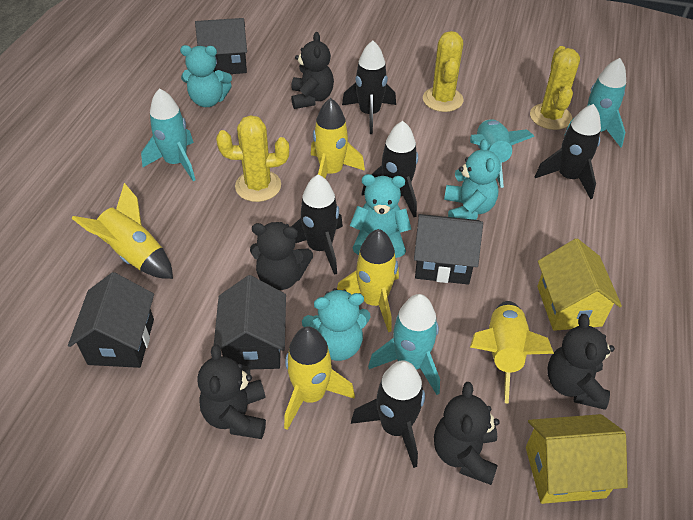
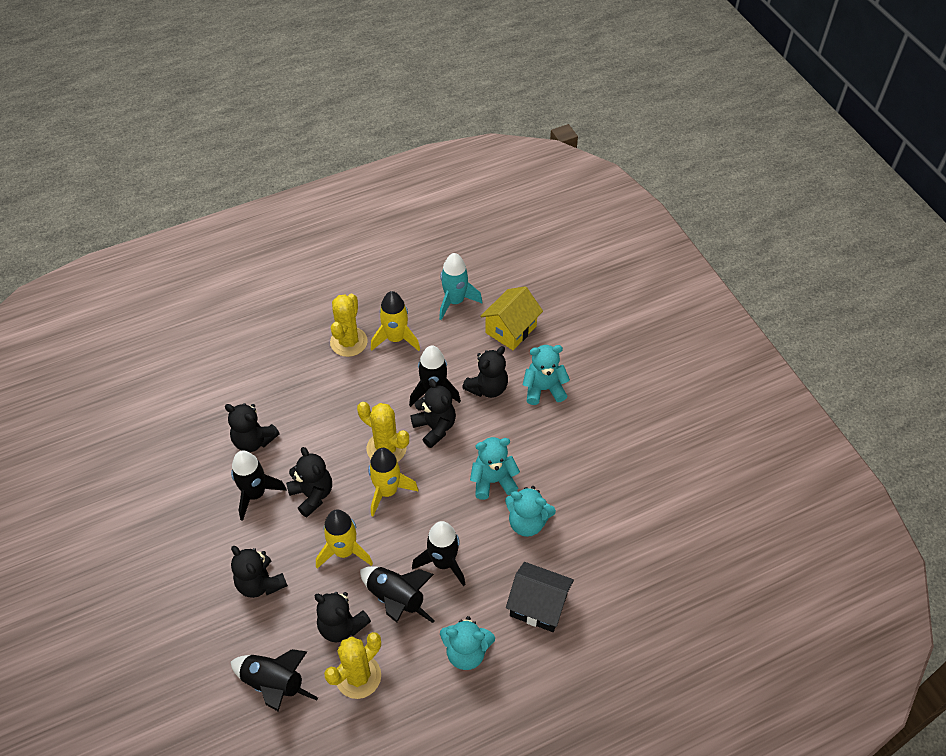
black house: [68,272,154,368] [195,18,247,74] [214,275,286,369] [414,214,483,285] = 4 -> [506,562,574,632] = 1
black teddy bear: [197,344,266,439] [250,222,313,290] [291,32,334,109] [434,382,500,485] [547,314,615,410] = 5 -> [225,403,280,452] [231,546,288,598] [286,447,332,518] [314,592,371,642] [410,379,456,448] [462,346,508,398] = 6
turquoise rocket: [141,88,195,181] [368,294,440,395] [470,119,534,188] [564,58,626,147] = 4 -> [439,253,482,320] = 1
yellow house: [526,414,628,504] [537,238,622,331] = 2 -> [480,286,543,350] = 1
yellow rocket: [71,183,173,279] [284,326,355,430] [311,98,365,178] [337,229,399,332] [470,301,554,404] = 5 -> [316,509,373,569] [368,448,418,516] [371,291,420,351] = 3

